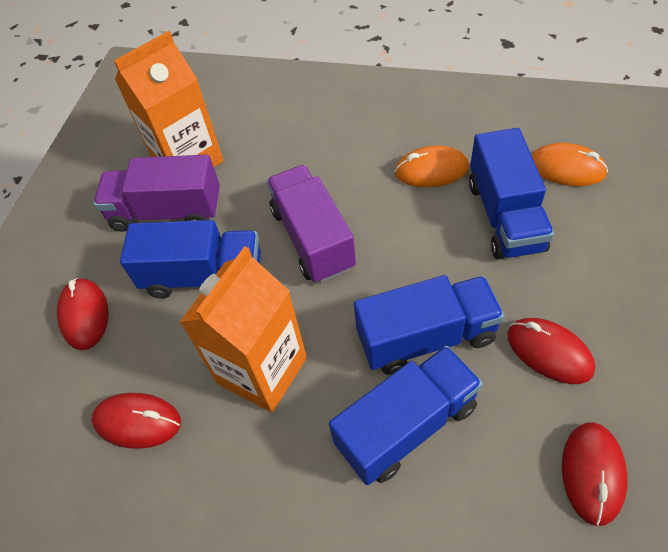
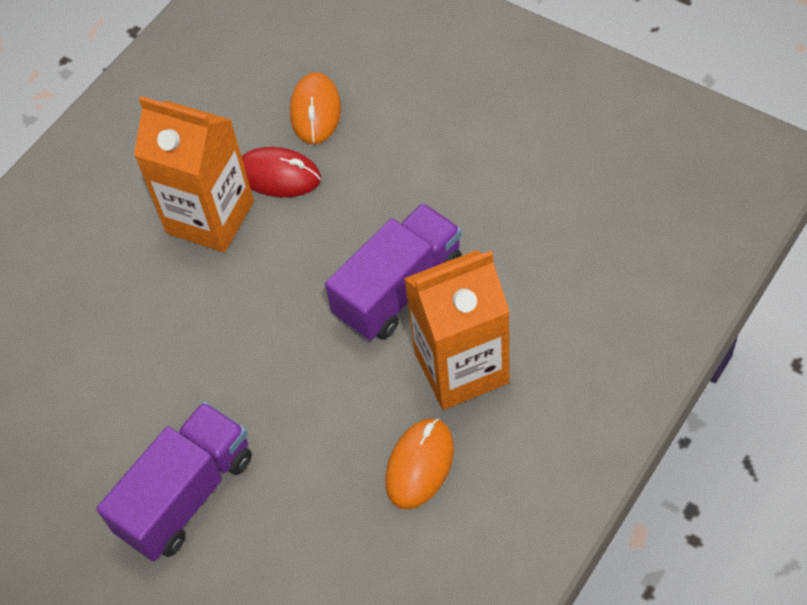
blue truck: [120,220,261,299] [329,346,483,485] [354,275,505,374] [469,128,554,260] = 4 -> none = 0
red mouse: [57,278,109,350] [91,393,181,449] [507,318,595,384] [562,422,628,526] = 4 -> [242,147,321,197] = 1

